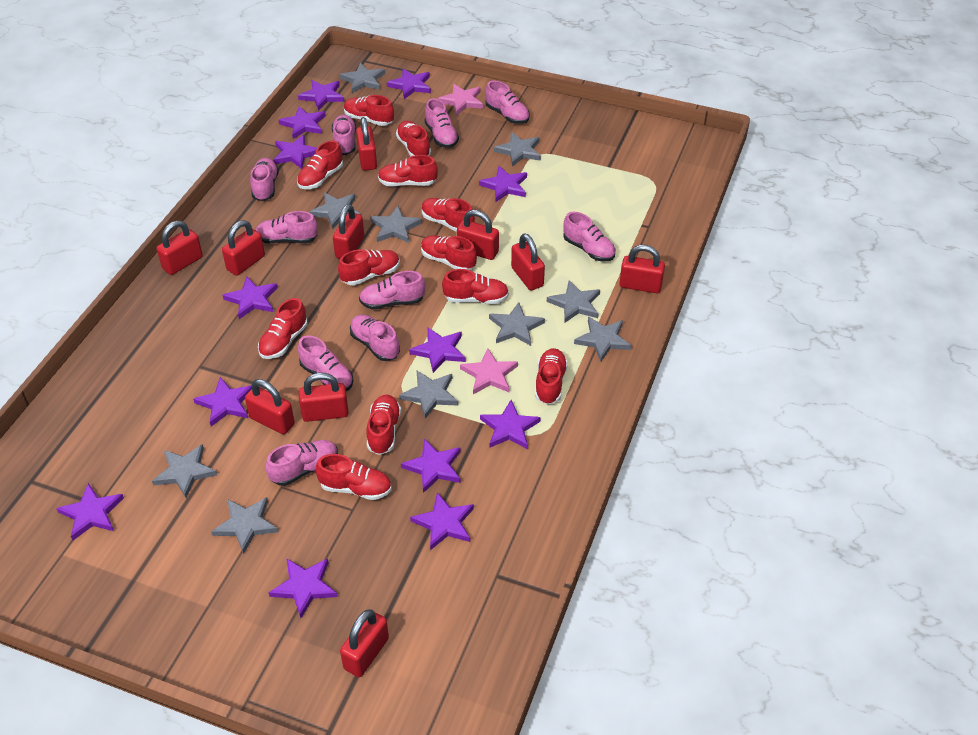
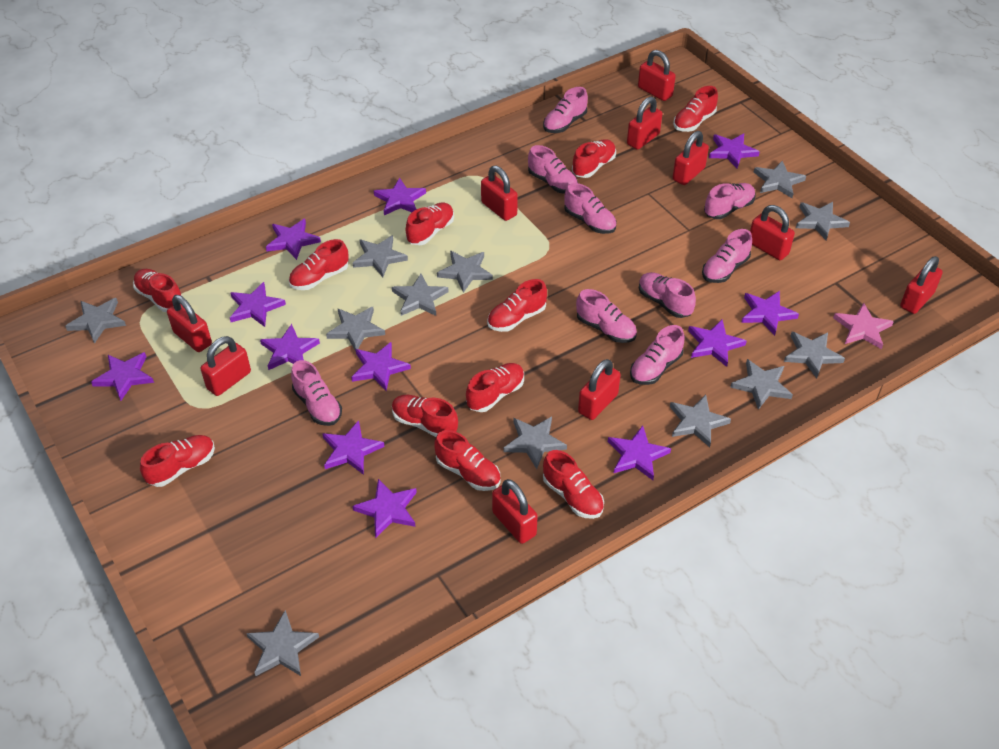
grey star: [152,444,217,498] [211,497,278,554] [309,192,361,229] [340,63,385,93] [370,206,422,243] [399,370,458,419] [489,302,545,346] [494,132,541,166] [547,280,600,323] [574,317,632,362] = 10 -> [65,298,126,344] [246,610,319,676] [326,307,385,351] [353,235,408,277] [392,274,449,316] [437,251,493,293] [503,417,567,469] [670,395,731,447] [730,359,793,410] [754,161,806,198] [784,332,845,378] [796,202,850,240] = 12
pink shoe: [250,158,279,201] [256,211,318,244] [265,440,338,486] [298,335,353,391] [332,115,356,155] [350,315,400,361] [359,271,425,309] [425,98,459,148] [485,80,530,124] [563,212,615,261] = 10 -> [291,360,342,426] [528,145,578,194] [543,87,588,133] [564,183,617,234] [576,289,637,343] [630,325,684,385] [639,272,696,318] [702,229,752,283] [704,183,755,219] = 9
pink star: [438,84,483,115] [460,348,518,394] = 2 -> [833,303,894,349] = 1
purple star: [56,483,124,540] [193,377,252,426] [222,276,278,319] [268,558,338,618] [273,135,317,169] [279,106,326,139] [298,80,344,111] [387,68,431,99] [401,439,461,493] [409,327,466,373] [410,492,474,550] [479,166,527,202] [480,400,541,449] = 13 -> [91,352,154,401] [230,282,286,327] [260,324,320,370] [266,219,321,260] [323,420,384,475] [351,342,411,391] [352,479,417,538] [374,177,426,215] [608,426,671,480] [688,319,747,367] [709,133,760,168] [741,291,799,336] = 12
red shoe: [258,298,308,359] [297,140,343,189] [316,454,392,500] [338,249,400,285] [344,95,394,126] [367,395,401,455] [378,155,438,187] [396,121,431,156] [421,235,477,270] [422,198,475,232] [442,269,509,304] [535,348,568,405] = 12 -> [133,269,183,312] [140,435,215,487] [289,239,349,290] [392,395,458,437] [406,203,454,245] [434,430,500,491] [466,363,524,412] [487,279,547,332] [543,450,604,519] [572,139,616,178] [673,86,718,132] = 11

